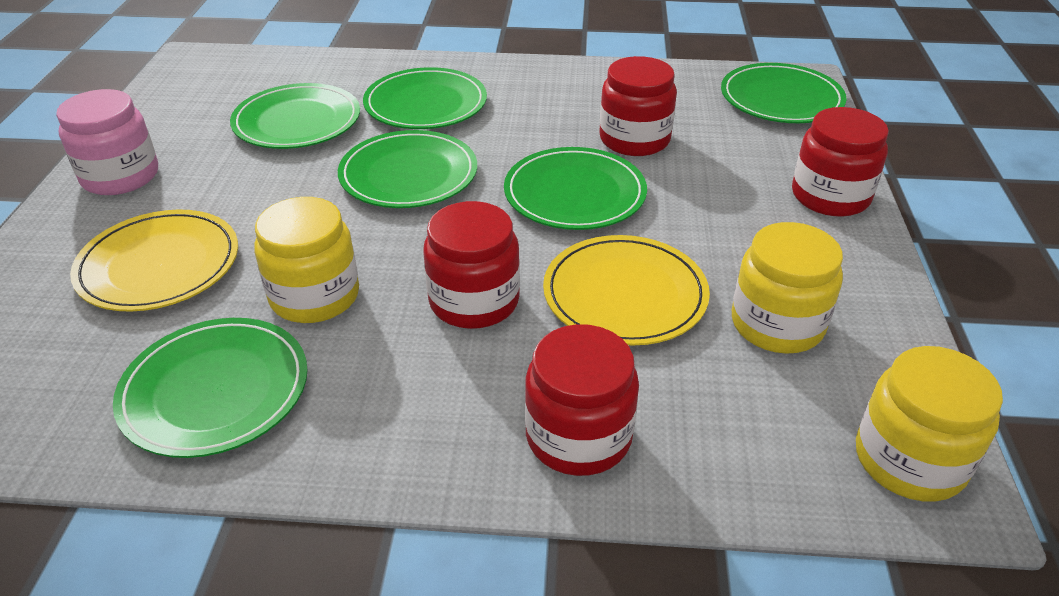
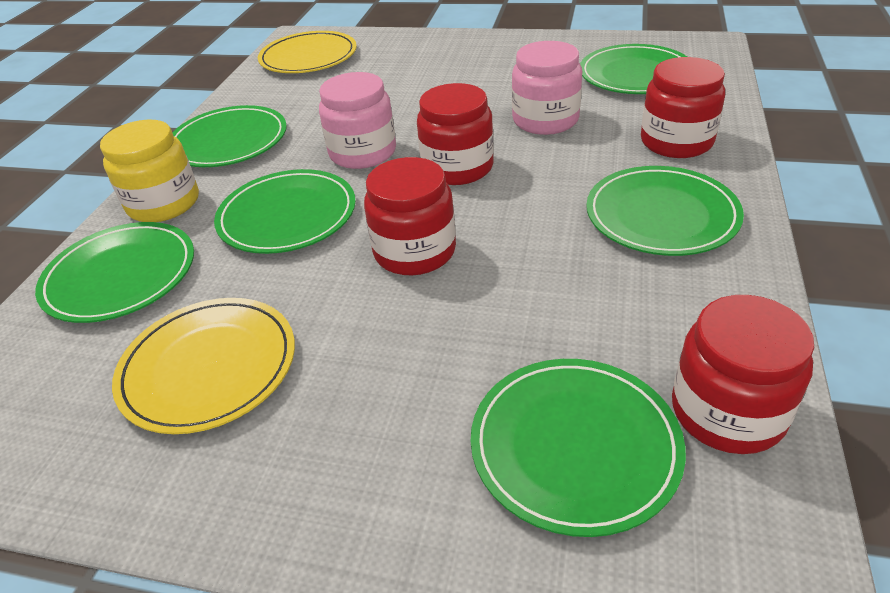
pink jar: [56,89,158,195] = 1 -> [319,72,396,169] [512,41,582,135] = 2
yellow jar: [254,197,359,323] [732,222,843,353] [856,346,1003,502] = 3 -> [100,120,199,222] = 1

